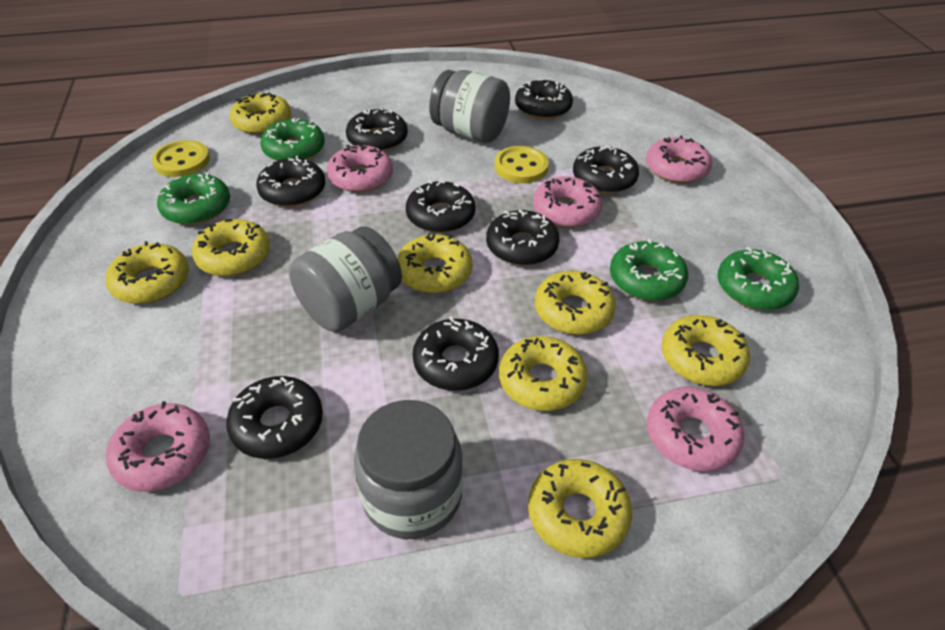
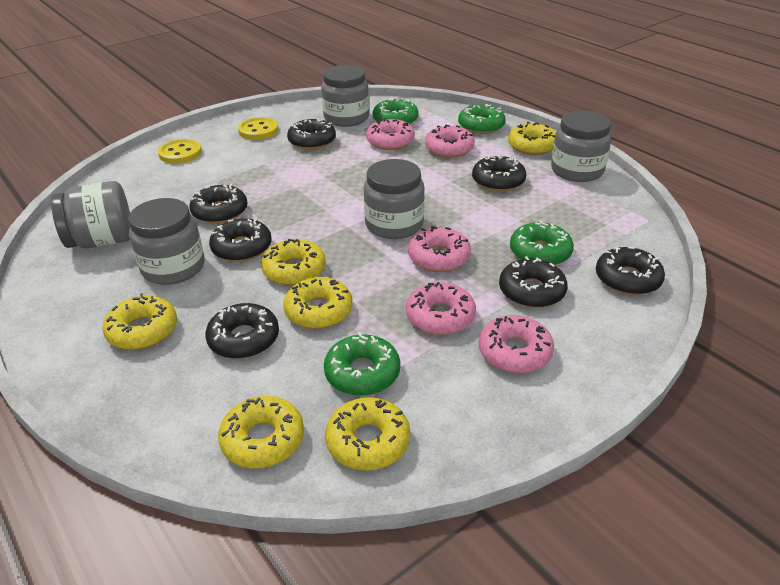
black donut: [226,376,323,459] [256,156,325,207] [346,107,408,151] [406,180,476,233] [412,316,499,391] [486,210,559,266] [515,79,573,119] [573,145,639,194] = 8 -> [189,184,248,224] [205,303,279,359] [209,218,272,262] [287,118,336,150] [472,155,526,191] [499,256,568,308] [596,246,665,295] = 7
grey jar: [289,226,402,332] [354,400,463,539] [429,70,510,143] = 3 -> [51,181,130,248] [128,198,204,285] [321,65,369,127] [364,159,425,239] [551,111,612,182] = 5
yellow donut: [106,241,189,304] [192,219,270,276] [230,92,291,135] [397,234,472,293] [499,336,588,411] [528,459,632,558] [535,271,616,335] [661,315,750,386] = 8 -> [102,293,177,350] [218,396,304,468] [261,239,326,285] [283,277,353,329] [325,397,410,471] [508,122,556,155] = 6

